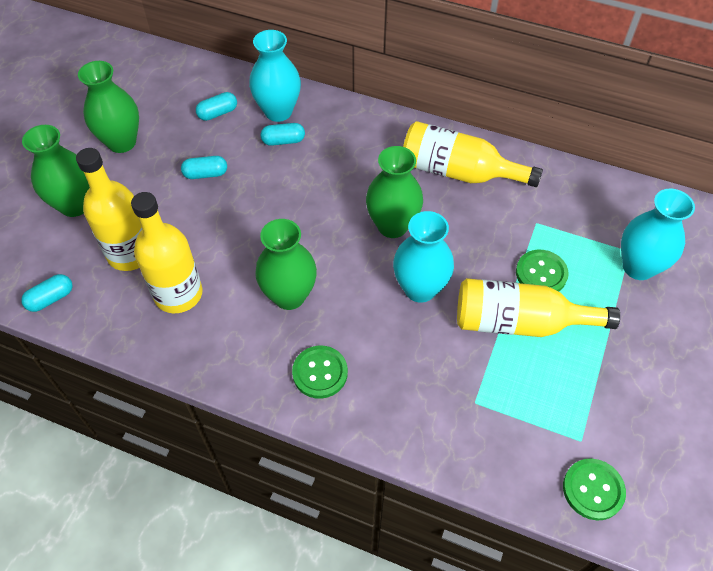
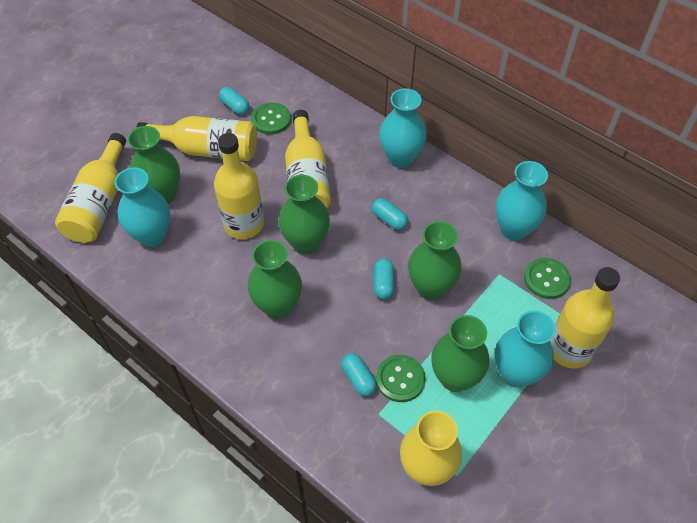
green vase: [22,125,90,217] [78,61,139,153] [255,219,317,310] [366,146,423,238] = 4 -> [128,126,180,204] [248,240,302,319] [278,175,330,254] [408,221,462,300] [431,315,489,392] = 5
turquoise vase: [249,30,301,122] [393,211,454,303] [621,189,695,280] = 3 -> [115,167,170,247] [379,88,426,168] [495,161,548,241] [495,310,556,388] = 4
yellow bottle: [76,148,142,271] [131,192,203,313] [403,121,543,187] [457,278,620,337] = 4 -> [55,133,126,243] [136,116,257,161] [214,133,264,239] [285,110,331,208] [550,267,620,369] = 5
yellow vase: none = 0 -> [400,411,462,486] = 1

